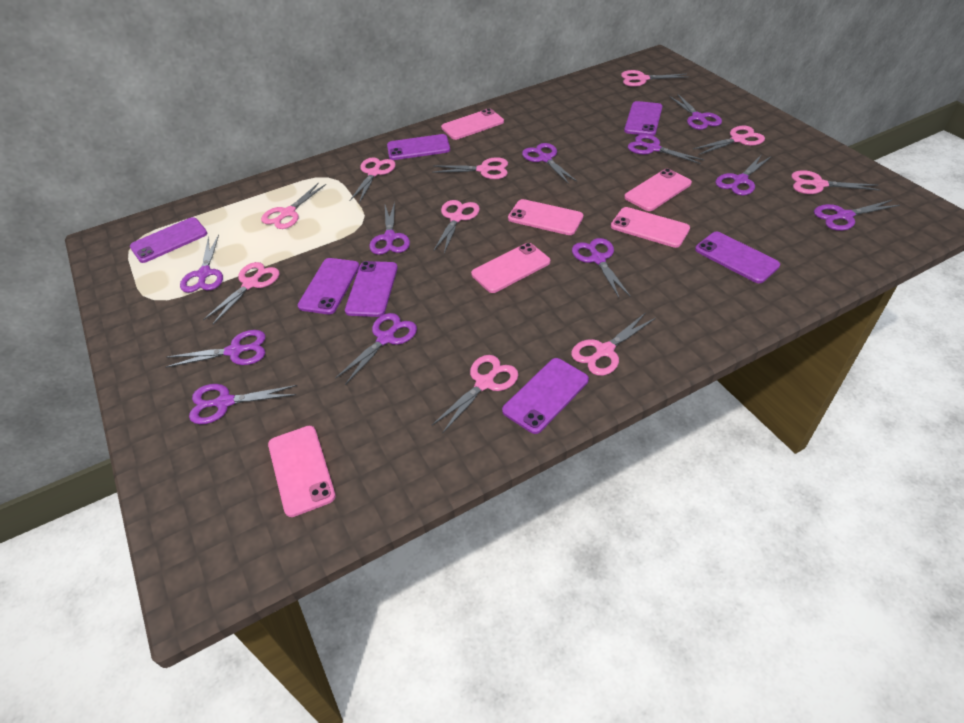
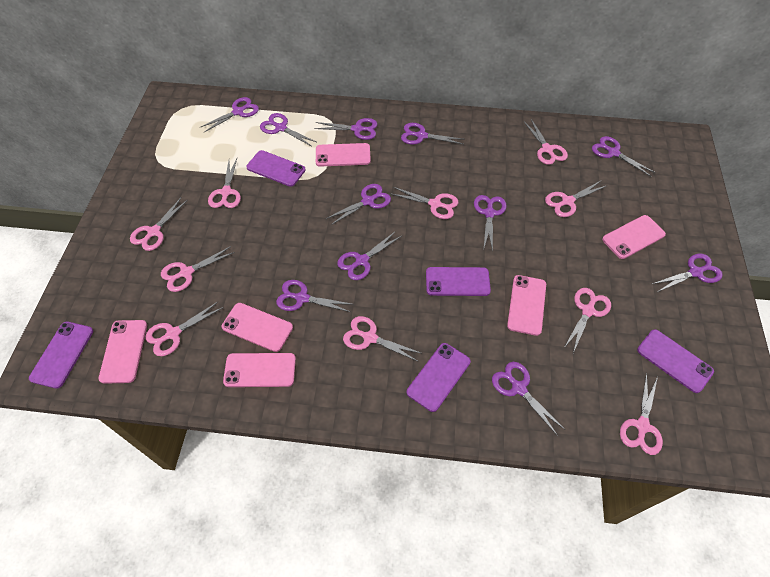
purple phone: [130,217,207,263] [298,258,360,314] [345,261,398,317] [387,134,450,160] [502,358,589,434] [624,101,662,136] [695,232,780,283] = 7 -> [29,322,93,389] [246,150,305,187] [407,343,471,412] [426,267,491,296] [637,329,714,393] = 5

